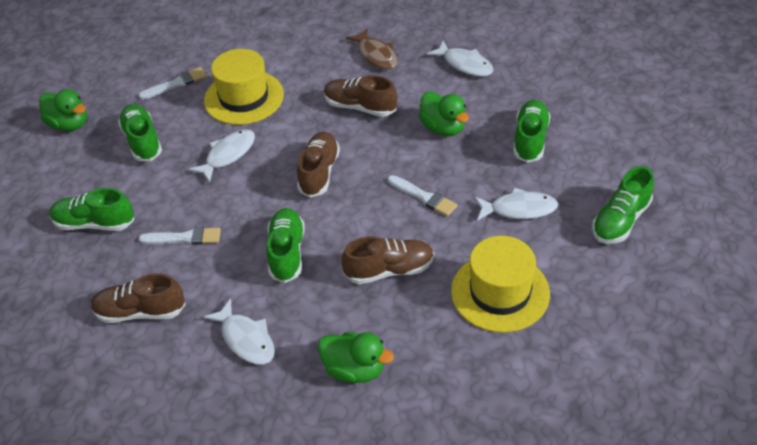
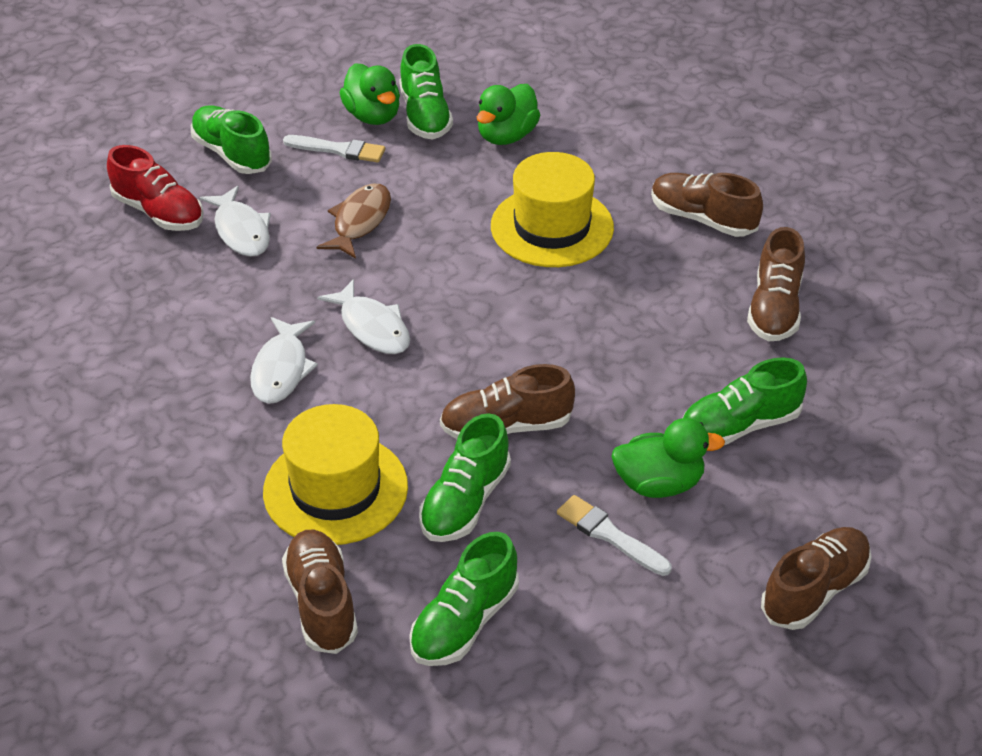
brown shoe: [91,273,186,323] [297,132,340,198] [324,75,397,117] [342,237,434,284] = 4 -> [282,530,358,654] [440,364,575,439] [651,173,763,237] [747,227,805,341] [761,527,871,630] = 5
red shoe: none = 0 -> [107,145,204,231] = 1
white brush: [139,67,207,100] [139,227,221,245] [388,175,457,217] = 3 -> [283,135,385,162] [557,495,672,576] = 2
white fish: [189,129,255,183] [203,298,275,365] [427,41,494,77] [474,188,558,221] = 4 -> [200,186,271,257] [250,317,318,404] [317,279,410,354] = 3

